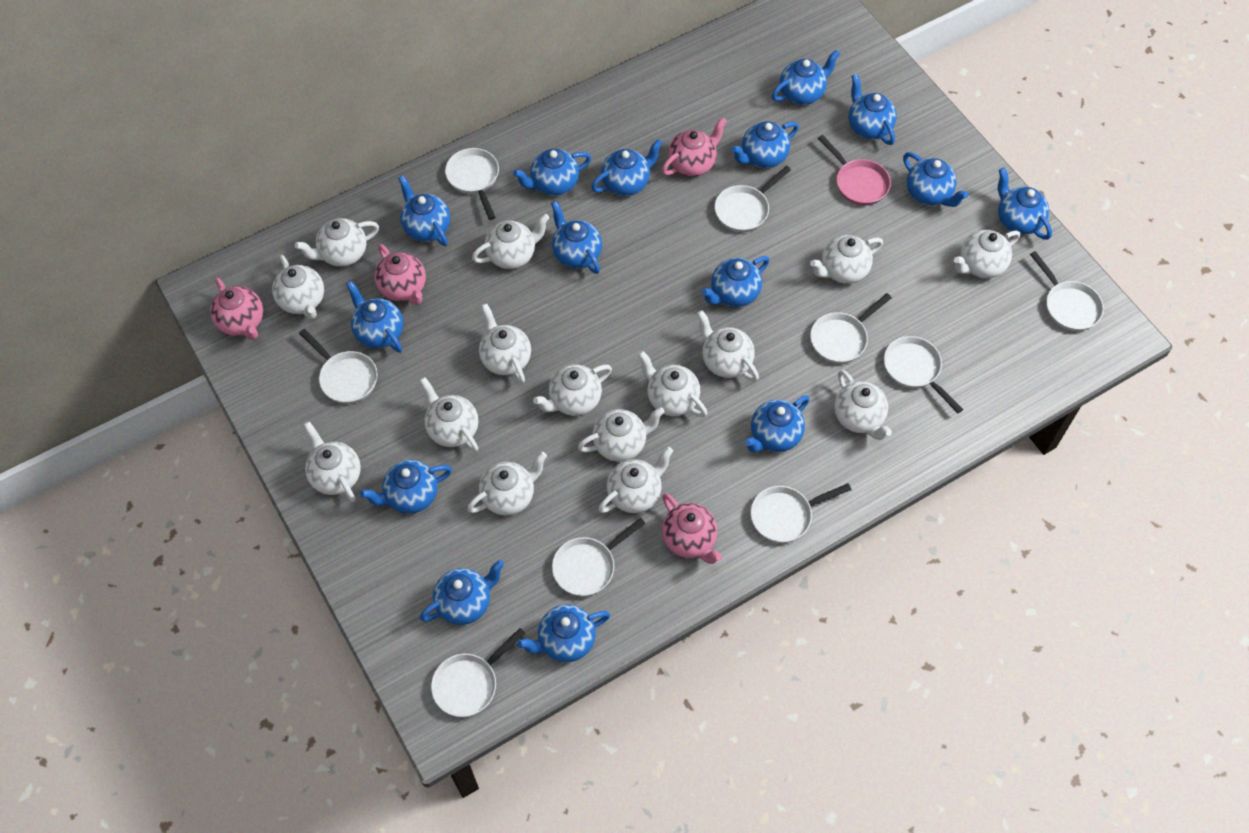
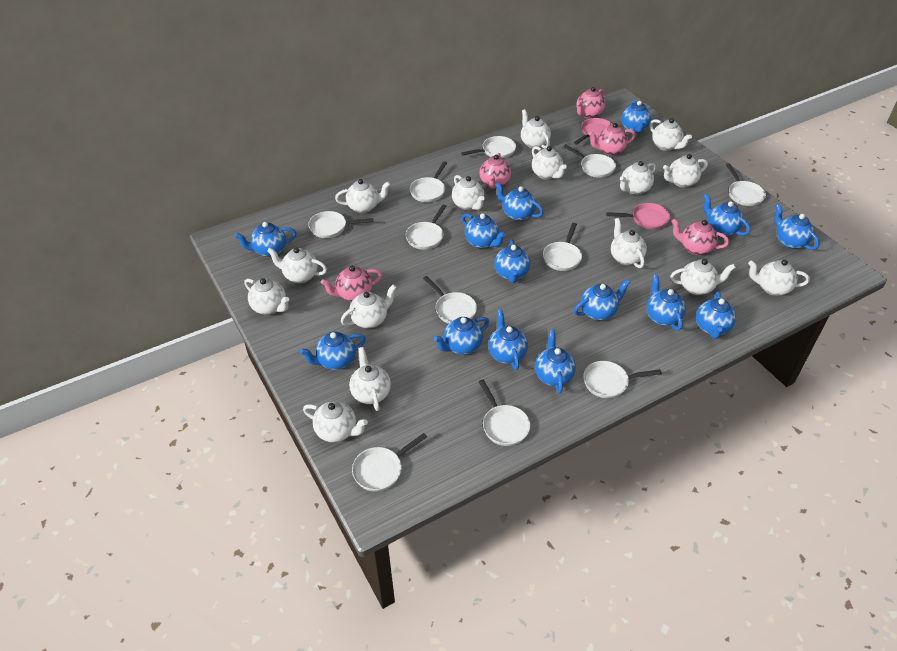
blue teapot: [346,281,403,353] [360,460,452,514] [398,175,450,246] [420,560,504,625] [513,149,591,196] [517,604,610,662] [551,201,602,274] [591,139,663,196] [702,256,769,307] [731,121,799,168] [744,395,810,452] [772,50,840,105] [849,74,897,145] [903,152,968,207] [998,168,1052,240] = 15 -> [235,222,296,257] [300,332,366,370] [434,317,489,354] [462,213,506,249] [488,309,528,370] [494,239,530,283] [495,182,544,221] [535,330,576,394] [574,279,630,320] [621,100,651,133] [647,274,686,331] [696,292,736,339] [704,194,750,236] [774,204,820,250] = 14
pink pan: [818,135,891,206] = 1 -> [574,118,612,144] [606,203,670,230] = 2
pink teapot: [210,278,263,340] [375,244,426,305] [662,117,727,177] [662,493,722,564] = 4 -> [321,266,382,301] [479,153,511,189] [576,87,605,119] [589,123,636,156] [671,219,729,255] = 5
white pan: [299,329,378,404] [431,628,526,717] [445,148,499,220] [552,518,646,596] [715,166,791,232] [751,483,851,543] [810,293,892,364] [884,336,963,413] [1030,251,1104,331] = 9 -> [308,211,373,238] [352,433,427,492] [406,204,446,250] [410,161,447,202] [423,276,477,324] [461,136,516,158] [478,379,530,446] [543,223,582,271] [563,144,616,178] [583,361,662,398] [726,163,766,206] = 11

